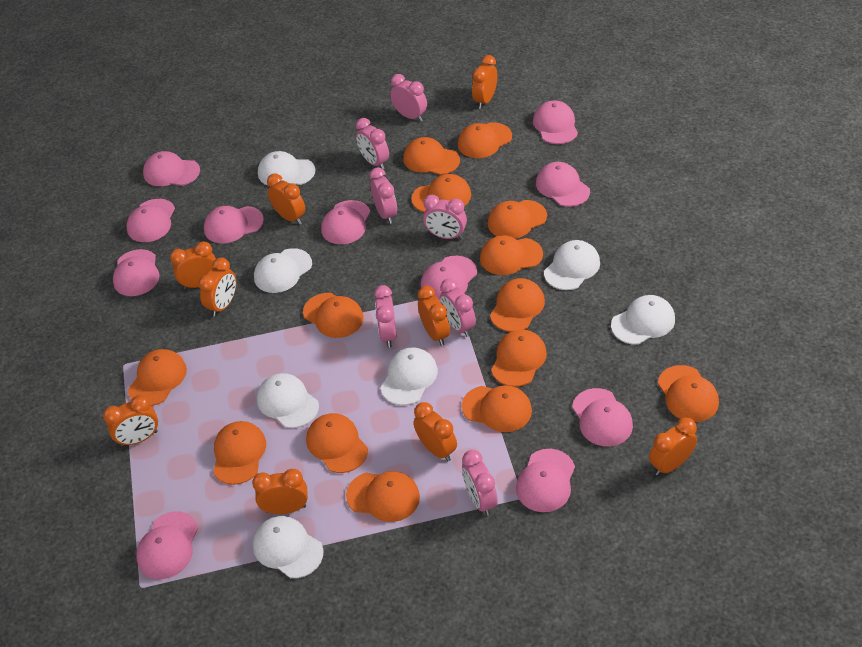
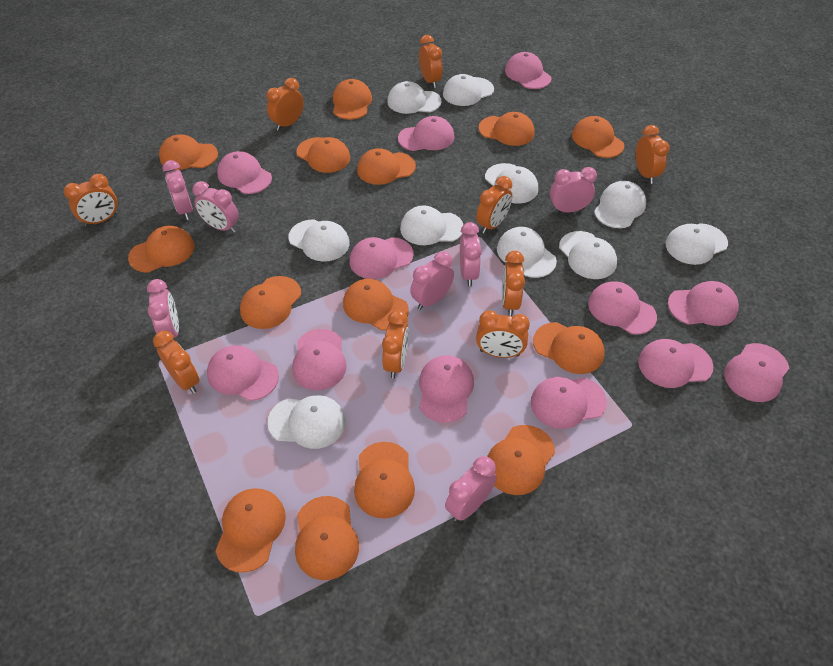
pink cap: [113,249,160,296] [126,199,175,242] [136,511,198,579] [143,151,200,186] [204,206,264,243] [321,200,370,244] [421,256,477,301] [516,449,575,512] [533,101,578,144] [536,162,590,207] [572,388,633,446] = 11 -> [207,345,279,401] [217,151,272,194] [292,329,347,390] [350,237,414,279] [398,116,454,151] [419,355,474,423] [505,52,551,89] [531,377,607,429] [588,281,657,335] [638,339,713,388] [668,281,739,326] [724,343,789,402] = 12
white cap: [253,516,323,578] [254,248,312,293] [257,373,319,428] [258,151,315,185] [380,348,438,405] [544,240,600,290] [611,295,675,345] = 7 -> [267,395,346,449] [289,220,350,262] [387,81,442,114] [400,205,463,245] [443,74,494,106] [485,163,538,204] [497,227,557,278] [559,231,617,279] [594,181,646,228] [666,223,728,265] = 10

